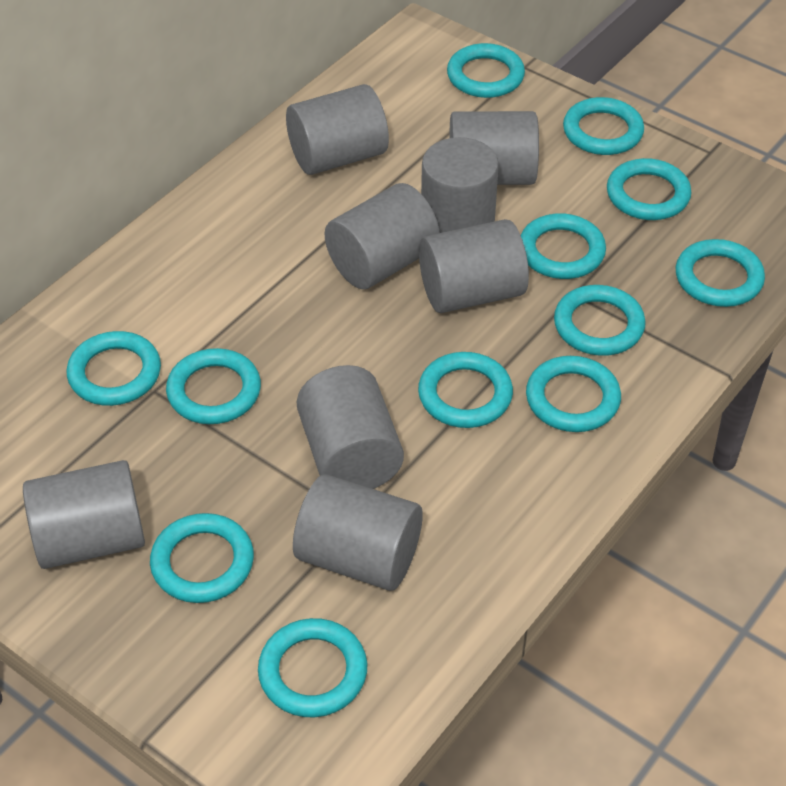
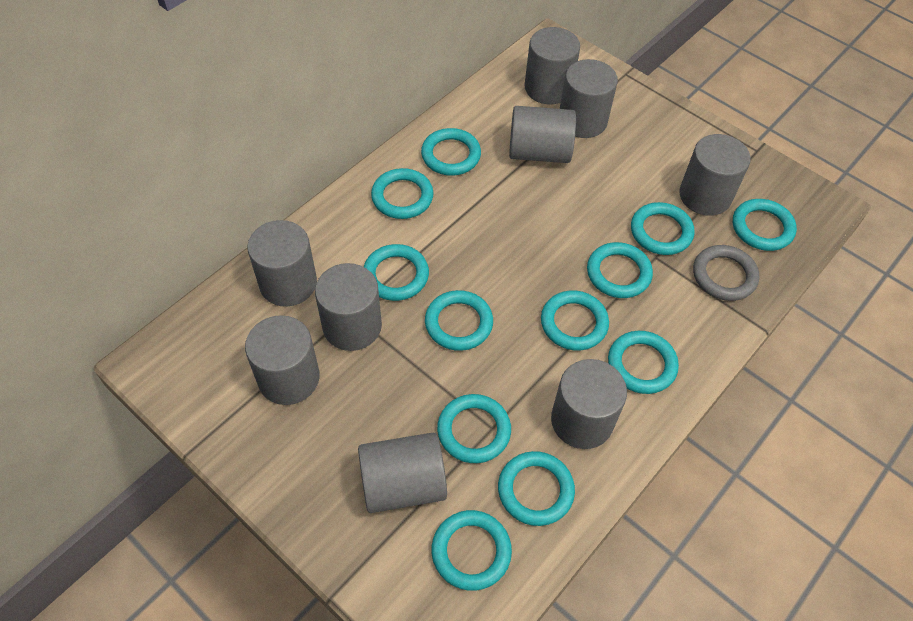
grey cylinder: [23,460,145,569] [286,84,389,175] [293,474,423,591] [297,365,404,489] [325,183,440,289] [419,219,529,313] [421,137,499,233] [449,111,539,185] = 8 -> [245,315,320,405] [247,220,317,307] [315,263,382,351] [358,433,447,513] [509,106,576,163] [525,27,580,104] [551,359,627,449] [560,59,618,138] [679,134,750,216] = 9
grey ring: none = 0 -> [693,245,759,301] = 1

